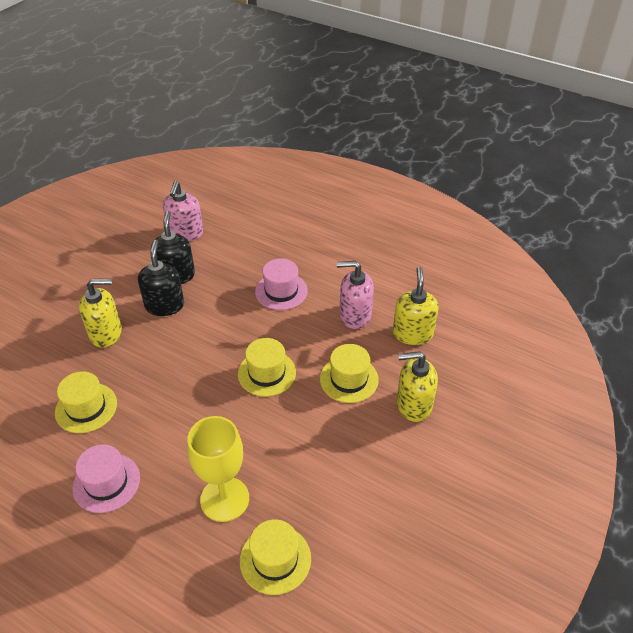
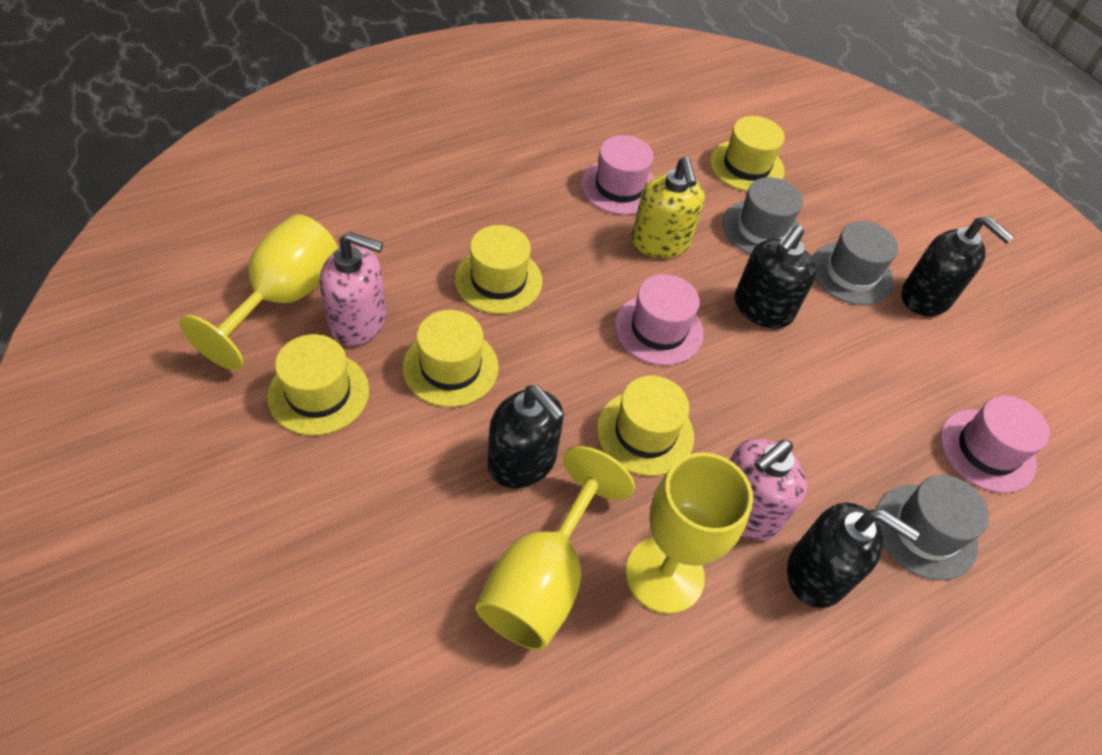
black soap dispenser: [138,240,184,316] [151,211,195,284] = 2 -> [488,385,565,489] [734,225,816,329] [787,503,920,608] [901,216,1014,316] = 4
grey hat: none = 0 -> [723,177,803,255] [812,221,898,305] [876,475,989,580] = 3
pink hat: [72,444,140,513] [255,258,308,310] = 2 -> [581,135,654,215] [615,274,704,366] [940,396,1050,493] = 3
yellow goblet: [188,416,249,522] = 1 -> [179,214,338,370] [476,446,635,650] [625,452,753,614] = 3
yellow hat: [55,371,117,433] [238,338,296,397] [240,519,311,595] [320,344,379,403] = 4 -> [267,334,369,435] [403,310,499,407] [455,225,543,314] [597,376,694,476] [710,116,785,192] = 5
yellow soap dispenser: [79,279,122,348] [393,267,439,345] [397,351,438,422] = 3 -> [632,157,705,258] = 1

